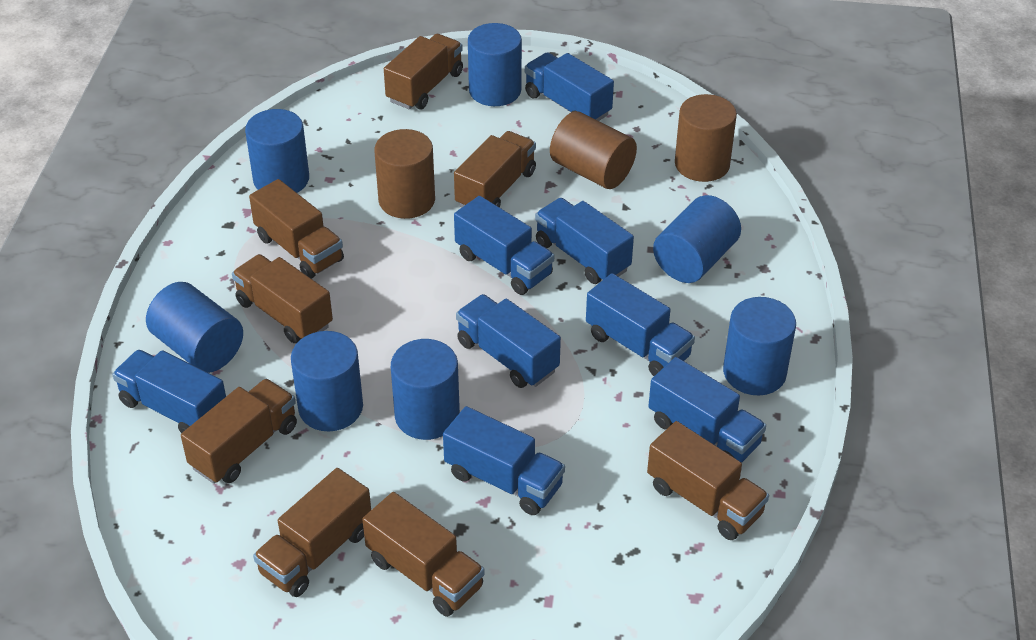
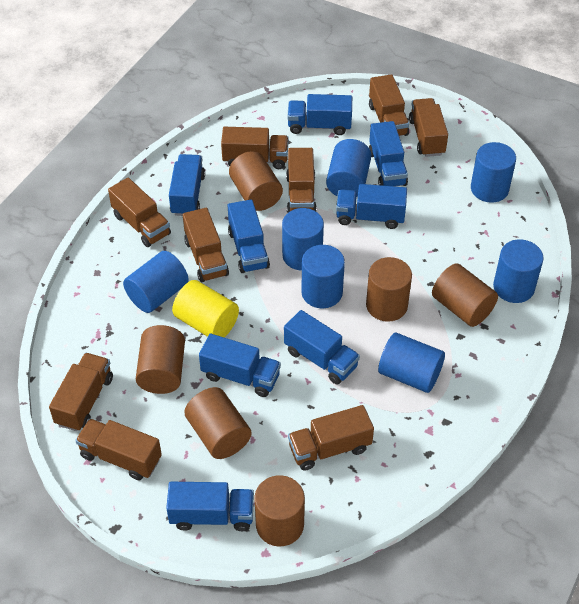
brown cylinder: [374,129,435,219] [550,111,637,189] [675,94,737,182] = 3 -> [136,325,185,394] [184,387,251,459] [229,151,283,211] [254,475,305,546] [366,257,412,322] [432,264,498,327] = 6
brown truck: [181,379,297,484] [232,254,333,343] [249,179,344,279] [253,468,371,597] [362,492,484,617] [384,34,463,110] [454,131,536,208] [647,421,769,540] = 8 -> [49,353,113,431] [75,419,162,480] [108,178,171,247] [183,208,229,282] [221,127,289,169] [286,148,317,213] [288,405,374,471] [369,74,409,136] [409,98,448,157] = 9
yellow cylinder: none = 0 -> [172,280,239,337] = 1

